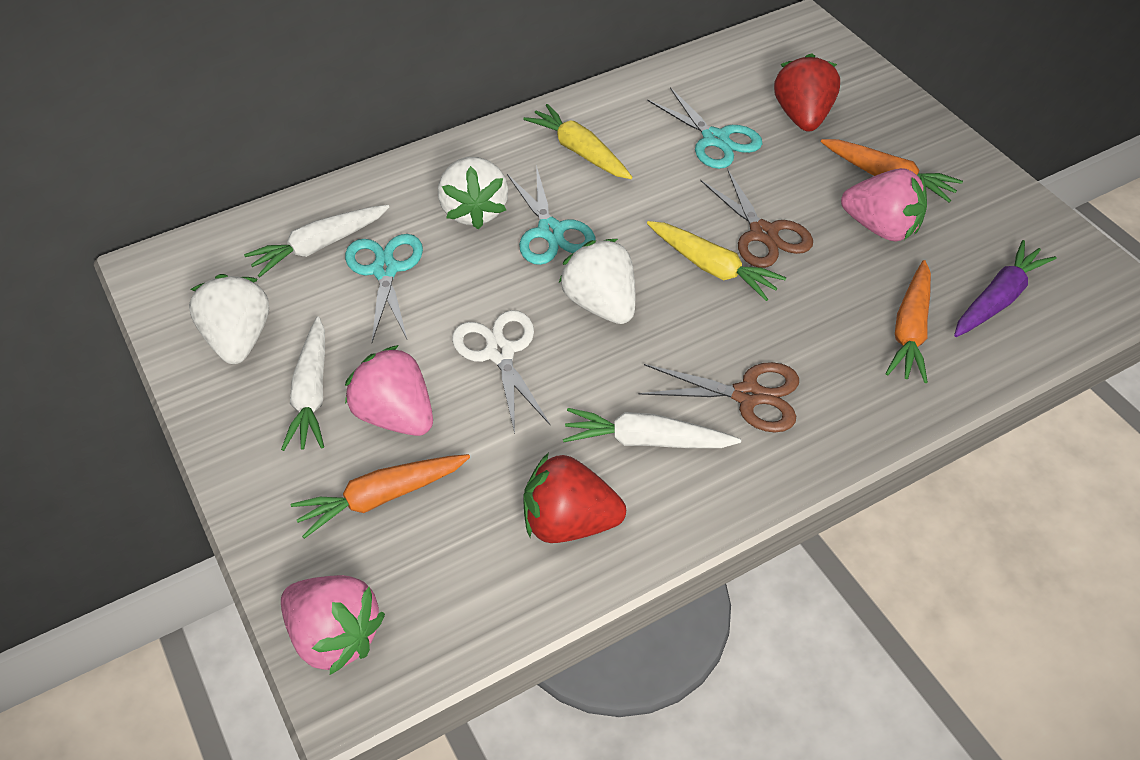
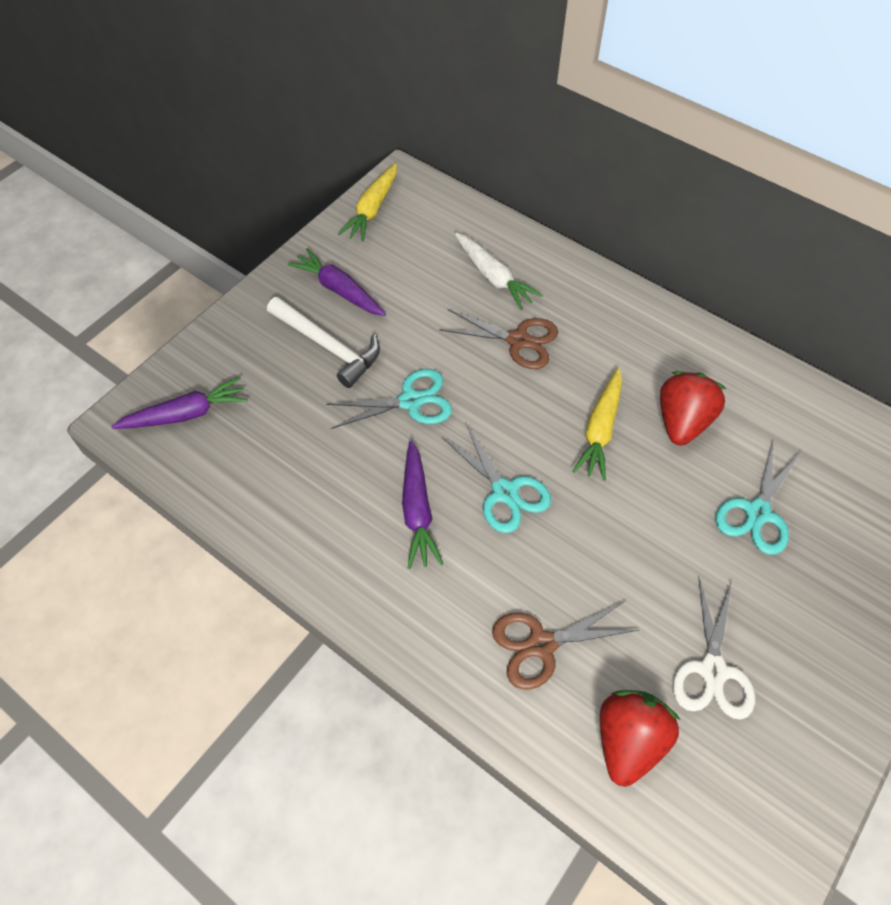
orange carrot: [291,454,470,539] [821,139,963,202] [885,260,931,383] = 3 -> none = 0
pink strawberry: [281,575,385,675] [345,345,433,436] [841,168,927,241] = 3 -> none = 0
purple carrot: [954,240,1057,337] = 1 -> [111,377,248,429] [288,248,386,316] [402,440,443,569] = 3
white carrot: [244,205,389,277] [281,316,325,451] [563,408,741,448] = 3 -> [455,233,543,310] = 1
white hammer: none = 0 -> [267,297,380,388] = 1
white strawberry: [189,274,269,364] [438,157,508,230] [559,239,635,324] = 3 -> none = 0

